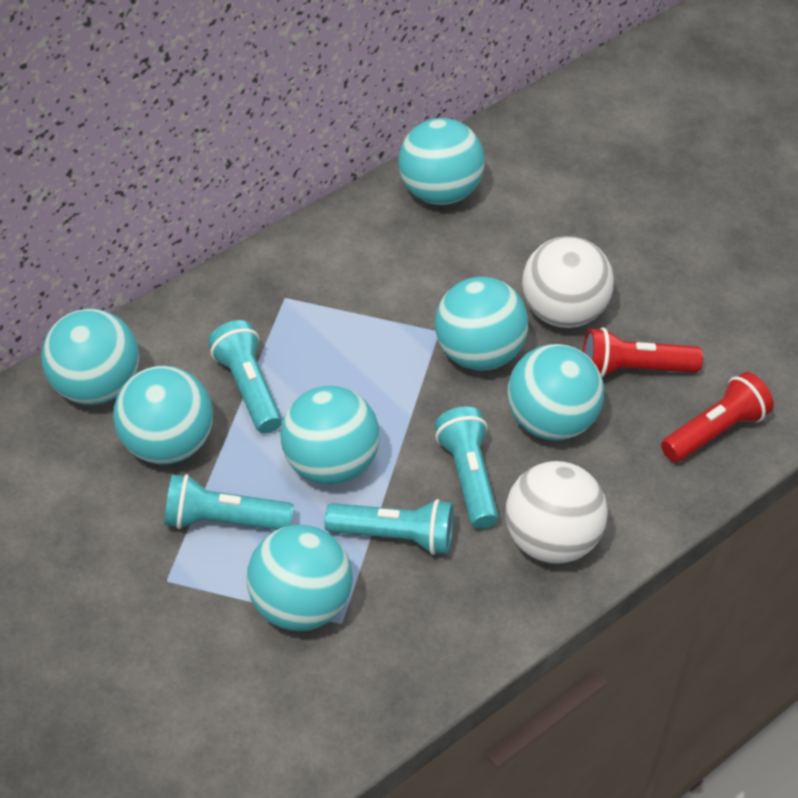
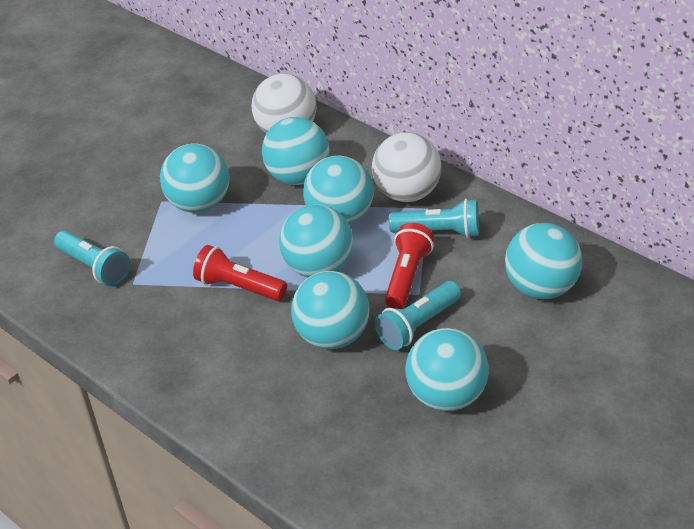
turquoise flashlight: [164,474,294,530] [208,320,282,434] [325,499,454,555] [435,407,498,529] = 4 -> [54,230,130,286] [375,281,461,350] [389,199,479,238] = 3

